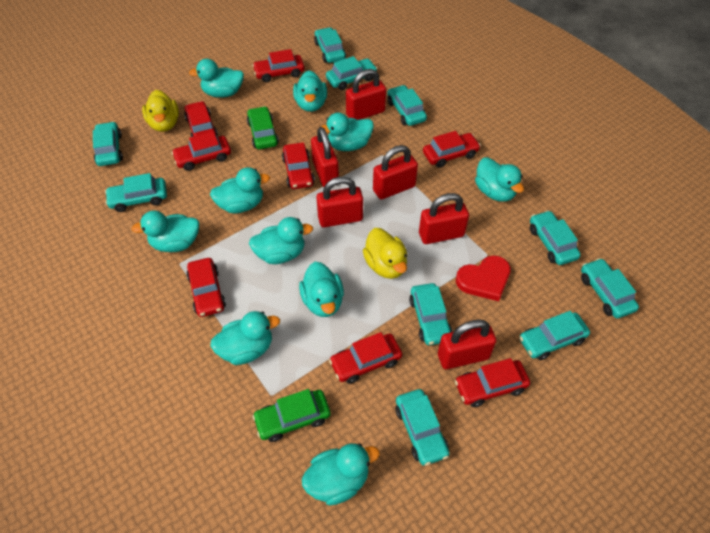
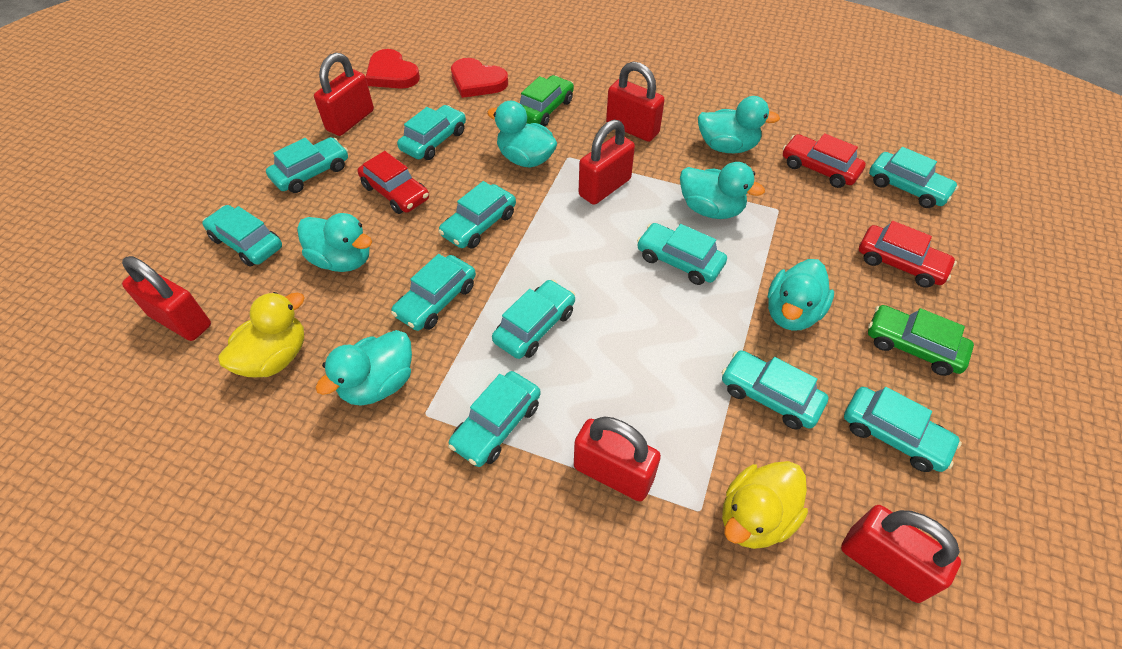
red car: [172,131,231,171] [184,101,218,137] [186,258,226,317] [252,49,304,82] [282,142,315,189] [329,332,402,384] [423,131,481,168] [455,358,530,407] = 8 -> [358,151,429,214] [783,133,866,188] [859,221,957,288] = 3
red heart: [456,255,511,301] = 1 -> [366,49,420,89] [451,58,508,98] = 2
turquoise car: [93,121,123,166] [105,173,167,212] [314,27,346,63] [326,56,378,90] [387,85,427,126] [395,389,449,466] [409,283,452,345] [519,311,590,360] [530,210,581,265] [581,258,639,318] = 10 -> [202,205,282,267] [266,137,348,193] [391,254,476,331] [397,105,466,160] [438,181,516,249] [448,371,541,467] [492,280,575,359] [637,223,727,285] [722,350,828,430] [844,387,962,472] [869,147,959,208] = 11
turquoise duck: [132,211,199,252] [189,59,244,98] [210,167,270,213] [210,311,280,365] [249,217,313,264] [293,70,327,112] [299,262,344,317] [302,443,380,505] [321,112,374,151] [475,157,524,202] = 10 -> [297,213,372,272] [316,330,412,406] [487,101,557,168] [680,162,765,219] [698,96,780,153] [768,259,834,331] = 6

